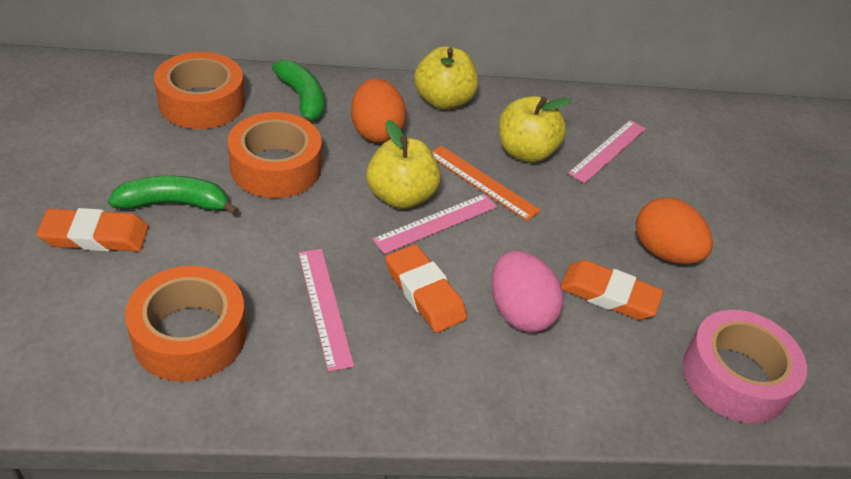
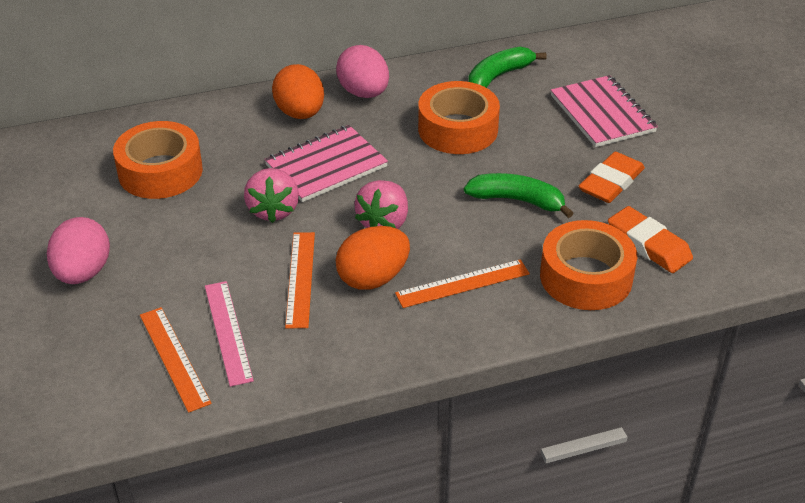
orange eraser: [37,208,149,252] [386,244,467,333] [561,260,664,320] = 3 -> [579,152,645,203] [608,206,693,273] = 2
orange ruler: [432,146,540,221] = 1 -> [140,307,212,413] [285,232,315,328] [395,259,530,308] = 3
pink egg: [491,251,563,333] = 1 -> [47,217,110,284] [336,45,389,98] = 2
pink notebook: none = 0 -> [265,125,388,202] [551,75,658,147] = 2
pink ruler: [298,249,354,372] [372,194,498,254] [568,120,646,183] = 3 -> [205,281,254,387] = 1
pink strawberry: none = 0 -> [244,168,299,223] [354,180,408,229] = 2
pink tape: [683,310,807,423] = 1 -> none = 0
yellow apple: [367,120,441,209] [414,46,478,110] [499,96,572,163] = 3 -> none = 0

